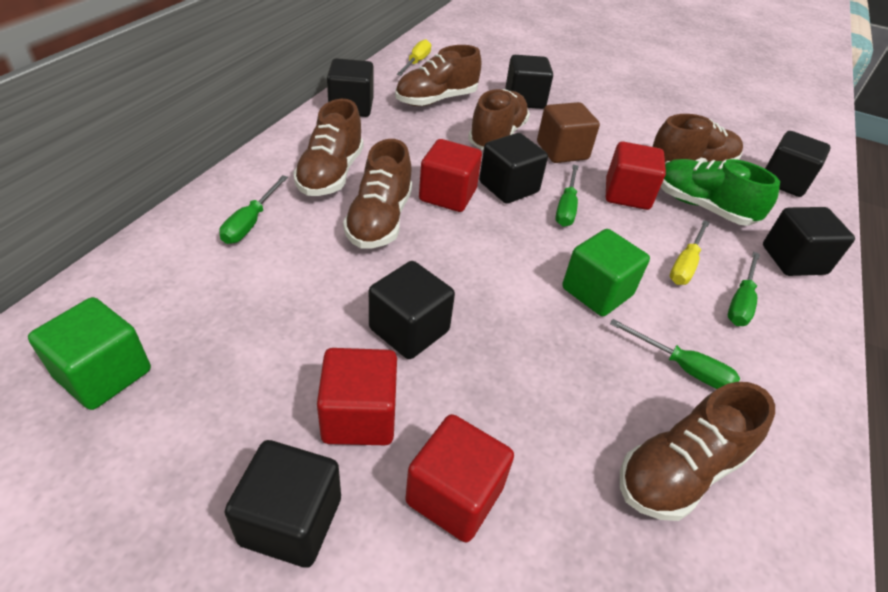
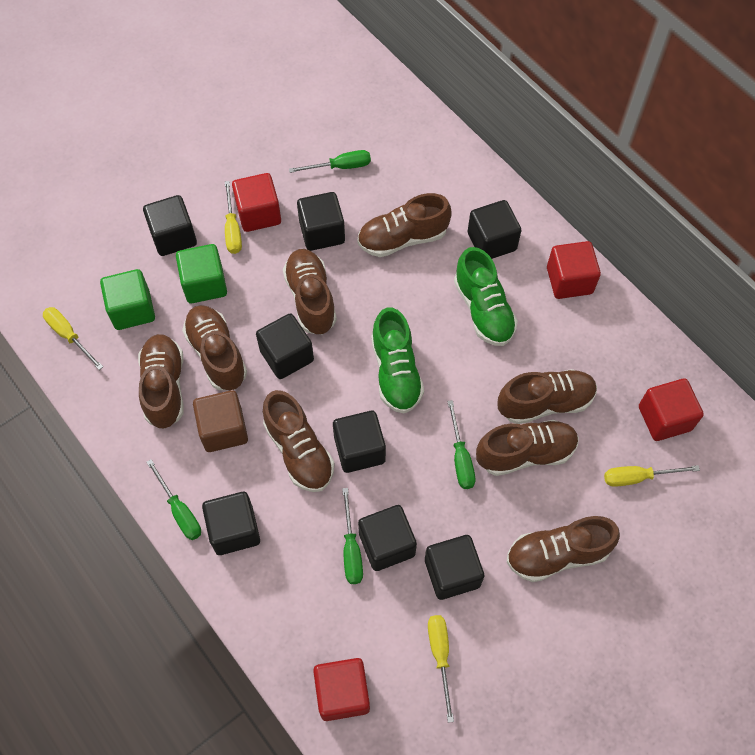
black cube: [225,440,341,568] [327,58,374,117] [369,261,455,359] [479,133,548,204] [505,55,553,109] [763,207,855,276] [765,131,831,197] = 7 -> [143,195,197,256] [202,492,260,555] [256,314,314,379] [297,192,345,251] [333,411,386,473] [358,505,417,571] [425,535,484,600] [468,200,522,259] = 8
brown shoe: [293,99,364,196] [343,139,412,248] [395,45,481,106] [468,89,530,150] [620,382,775,521] [652,114,743,163] = 6 -> [138,334,183,429] [182,305,247,390] [263,390,335,492] [283,249,337,335] [357,193,452,257] [476,420,579,476] [497,369,597,424] [507,516,620,582] = 8
green shoe: [661,159,780,226] = 1 -> [371,307,424,414] [454,247,518,346] = 2
yellow screwdriver: [397,39,431,76] [670,220,710,285] = 2 -> [43,307,103,370] [225,181,242,254] [428,615,454,723] [604,465,700,487] = 4

